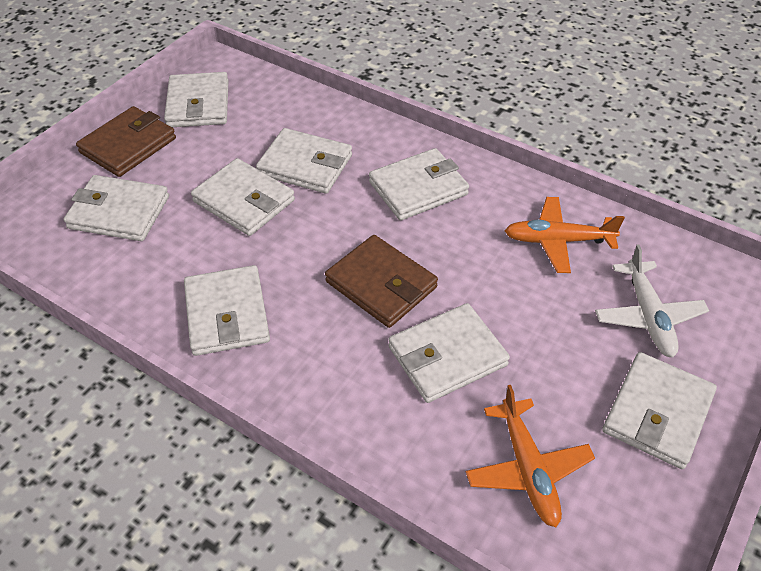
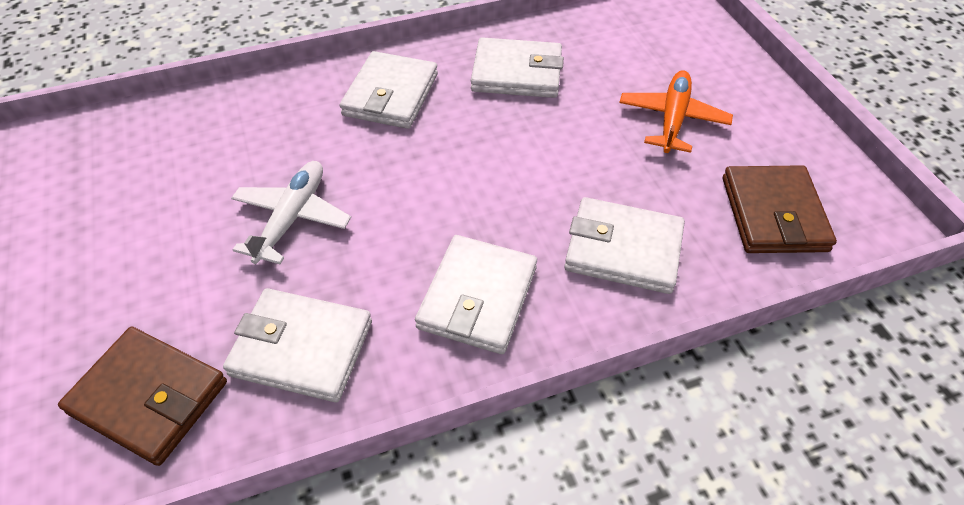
orange plane: [466,385,595,527] [505,197,625,273] = 2 -> [619,70,733,153] = 1
white wallet: [63,175,169,241] [164,72,229,127] [184,265,270,356] [191,158,295,236] [256,128,352,194] [369,148,469,221] [388,303,510,403] [602,352,717,469] = 8 -> [223,288,372,402] [340,51,438,129] [415,235,537,354] [471,37,564,98] [564,197,685,294] = 5

